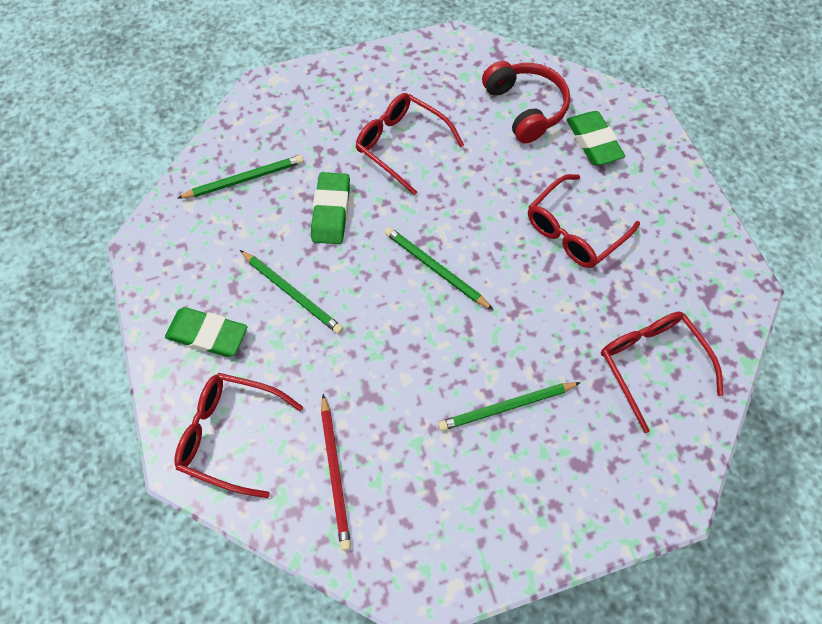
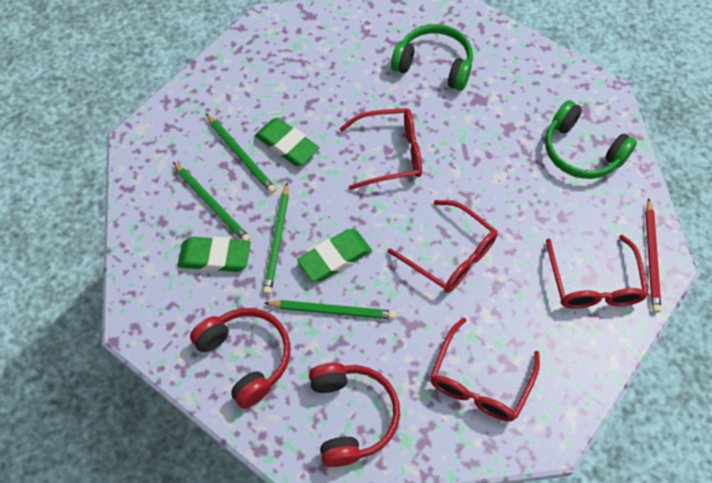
green headphones: none = 0 -> [391,24,473,91] [545,100,637,179] = 2
red headphones: [482,61,570,144] = 1 -> [190,308,290,409] [309,363,400,467] = 2

